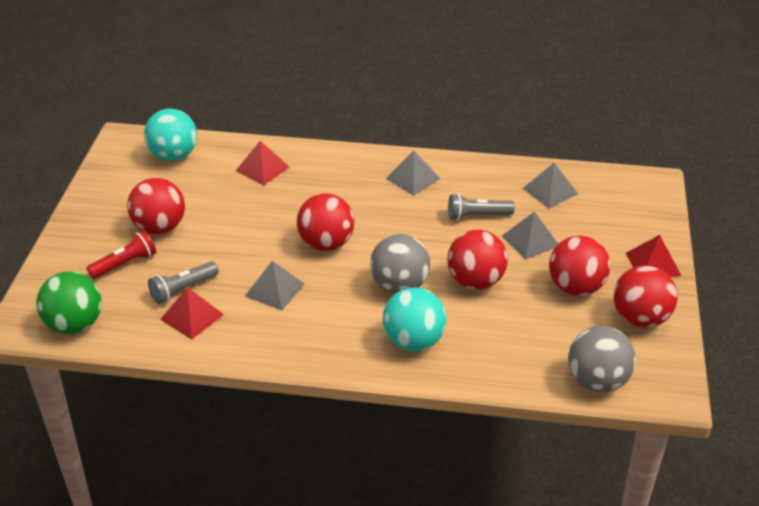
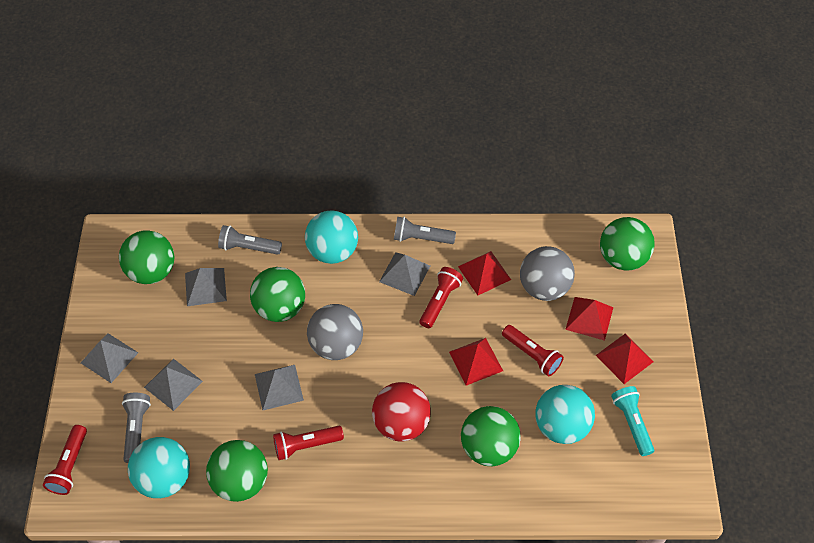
green ball: [36,271,102,334] = 1 -> [119,230,174,284] [206,440,268,502] [250,267,305,322] [461,406,521,466] [600,217,655,271] = 5
grey flashlight: [148,261,219,304] [448,194,515,221] = 2 -> [122,393,151,463] [218,225,282,255] [394,217,456,244] = 3
grey pyramid: [245,260,305,310] [386,150,440,196] [502,212,558,259] [523,163,578,208] = 4 -> [81,333,138,383] [144,358,203,411] [185,268,227,306] [255,365,304,410] [379,252,430,296] = 5
red ball: [127,178,185,234] [297,193,354,251] [447,230,508,289] [549,236,610,296] [614,265,678,328] = 5 -> [372,382,431,442] = 1
red flashlight: [86,230,156,279] = 1 -> [43,425,87,495] [273,426,344,460] [419,267,463,328] [502,325,564,376] = 4
red pyramid: [160,287,224,340] [236,141,289,185] [626,235,681,277] = 3 -> [449,338,503,386] [458,251,511,296] [565,297,613,341] [596,334,653,384] = 4
turquoise ball: [144,109,197,161] [383,287,446,351] = 2 -> [128,437,190,498] [305,210,358,264] [535,385,595,444] = 3
turquoise flashlight: none = 0 -> [611,386,654,456] = 1

